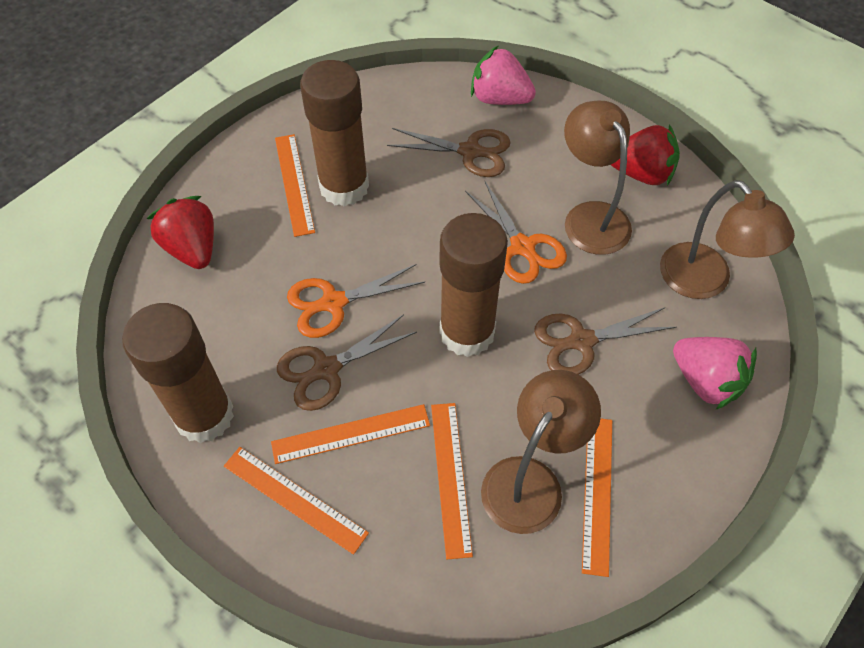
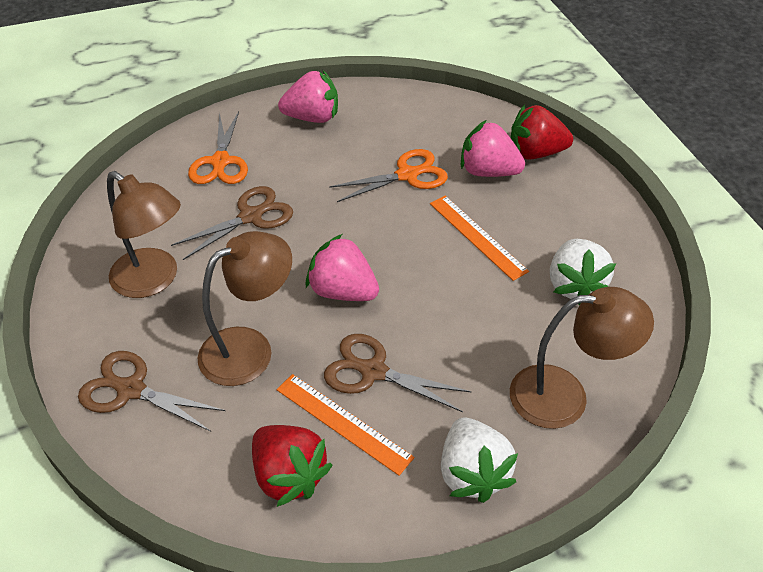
brown glue stick: [122,303,234,443] [300,60,369,207] [439,213,508,357] = 3 -> none = 0
orange ruler: [224,447,369,555] [271,404,430,464] [275,134,315,237] [431,403,473,559] [582,418,612,577] = 5 -> [277,374,415,476] [430,196,529,281] = 2
pink strawberry: [471,45,536,105] [673,337,757,409] = 2 -> [278,70,338,123] [306,234,379,301] [461,120,525,177] = 3
white strawberry: none = 0 -> [441,417,518,503] [550,239,616,305] = 2

